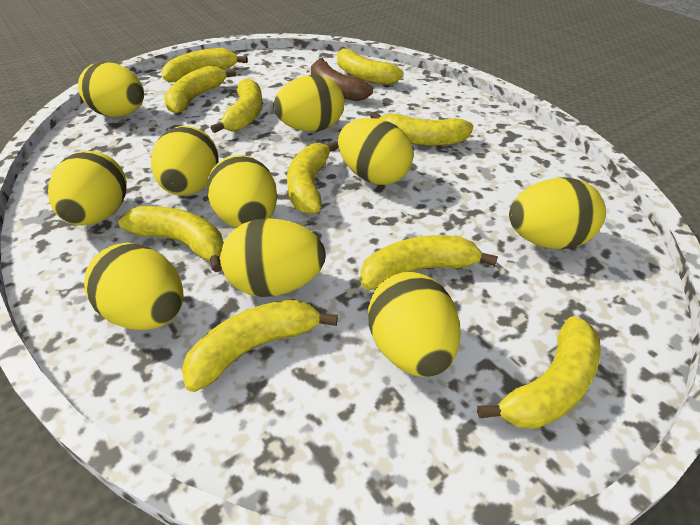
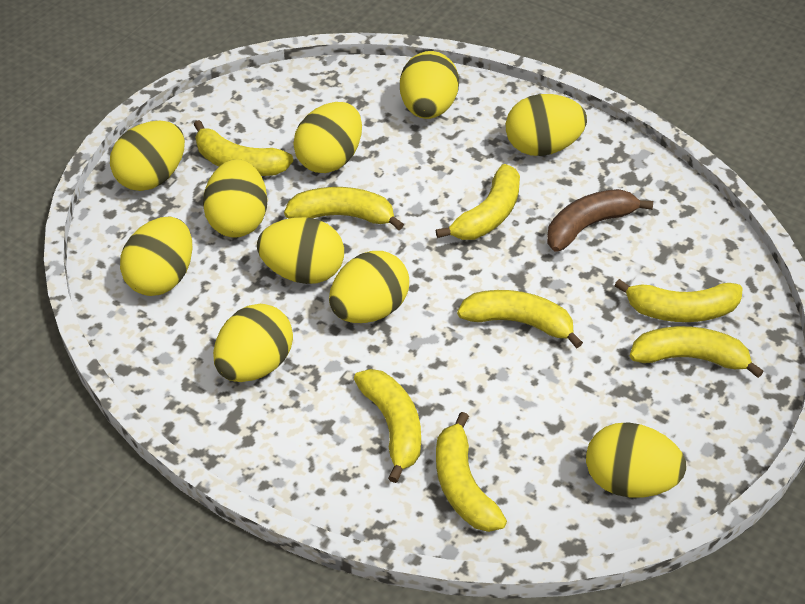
yellow banana: [119,206,223,272] [161,48,248,83] [164,66,236,114] [182,299,338,392] [211,78,263,133] [287,141,339,214] [337,47,404,85] [360,235,498,290] [370,112,473,146] [477,316,601,429] = 10 -> [194,120,293,176] [284,187,404,230] [354,369,421,483] [436,164,520,240] [436,412,507,532] [457,290,583,348] [614,279,743,322] [630,326,764,378] = 8

